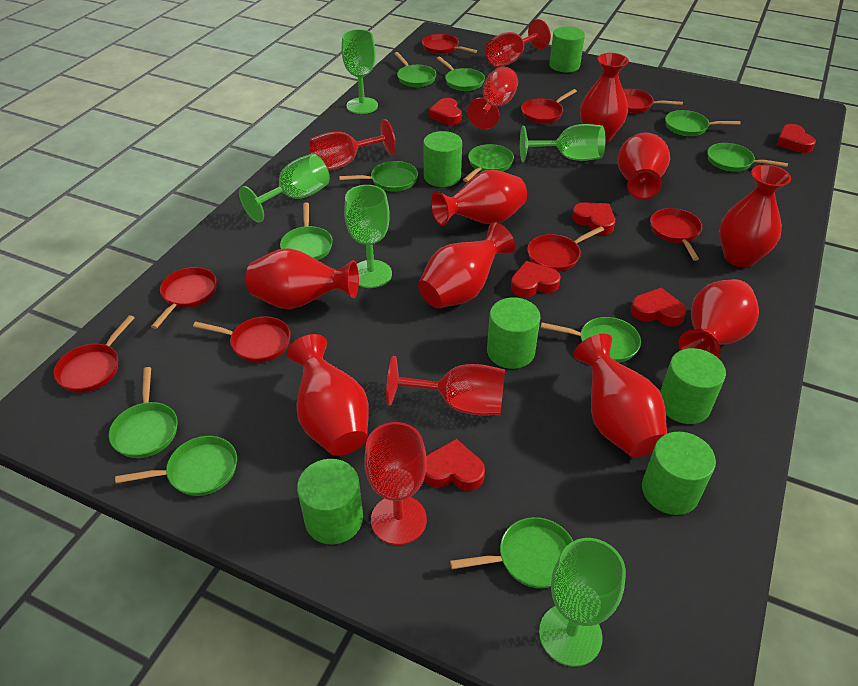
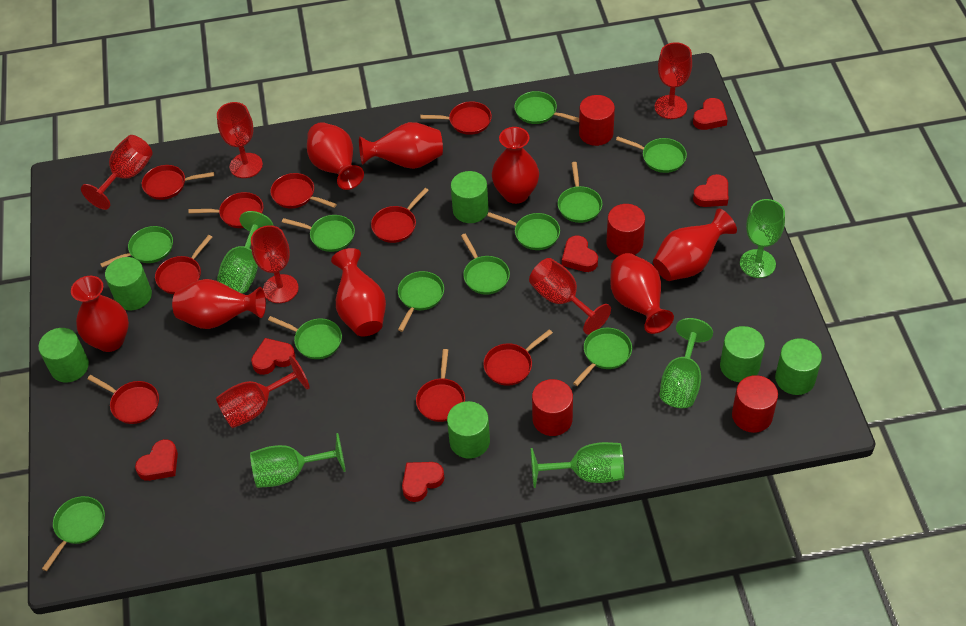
red cylinder: none = 0 -> [532,379,573,436] [579,95,615,146] [607,204,645,256] [732,375,778,433] = 4
red goblet: [309,119,396,171] [364,422,427,545] [386,356,505,415] [467,67,518,129] [486,19,551,67] = 5 -> [81,135,153,210] [216,355,310,428] [217,102,263,178] [251,225,299,303] [529,258,611,335] [655,42,692,119] = 6
red pan: [53,315,134,393] [151,267,217,329] [193,316,291,363] [422,34,477,54] [521,89,577,123] [527,226,604,272] [623,89,683,113] [650,208,702,261] = 8 -> [87,375,159,424] [142,165,214,200] [155,235,212,294] [189,192,264,228] [270,173,337,208] [371,188,429,243] [416,349,465,422] [421,101,492,135] [483,329,553,386] = 9
red vase: [246,248,359,309] [287,334,369,456] [418,222,515,308] [431,170,527,226] [573,334,667,457] [580,53,629,143] [618,132,670,199] [678,279,759,358] [719,165,791,267] = 9 -> [71,276,129,352] [172,279,266,329] [307,122,364,190] [331,248,386,336] [359,122,443,169] [492,127,539,204] [610,253,674,334] [653,209,737,281] = 8

